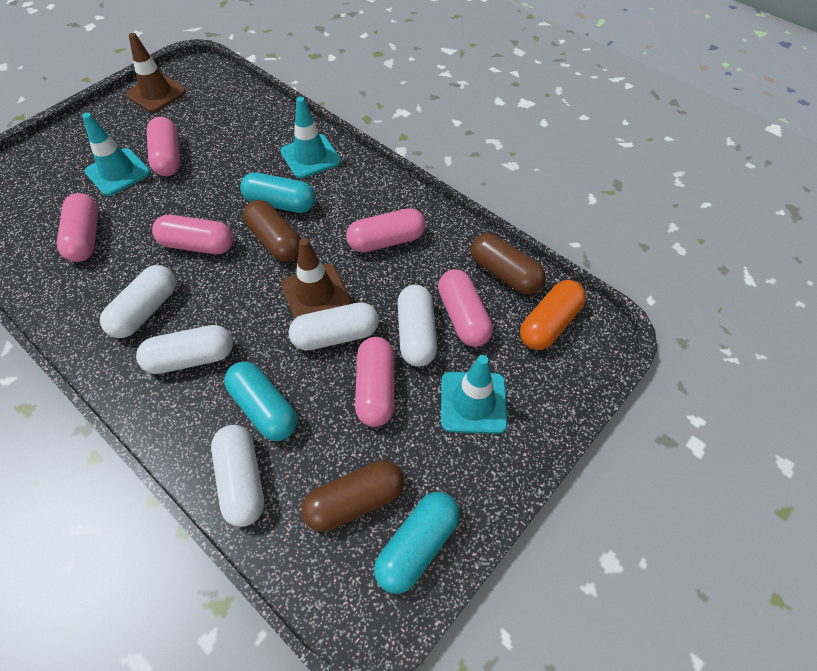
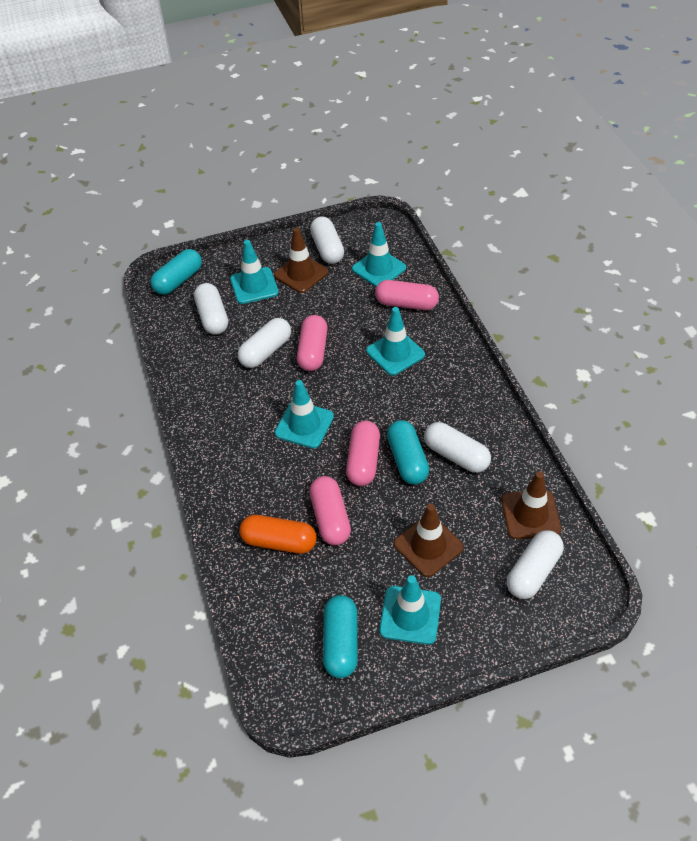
brown capsule: [243,200,301,262] [301,460,404,532] [471,233,546,294] = 3 -> none = 0
brown traffic cone: [126,33,186,112] [281,238,351,318] = 2 -> [274,228,328,293] [394,504,464,577] [501,471,561,539] = 3
pink capsule: [57,193,99,262] [147,117,181,176] [152,215,234,254] [346,208,426,253] [355,337,395,427] [438,269,493,347] = 6 -> [297,315,328,371] [309,476,351,546] [346,421,380,486] [375,280,439,310] = 4
turquoise traffic cone: [82,113,150,196] [280,97,341,179] [441,355,508,434] = 3 -> [230,240,279,304] [275,380,334,449] [352,222,406,287] [366,307,425,375] [379,575,441,645] = 5

